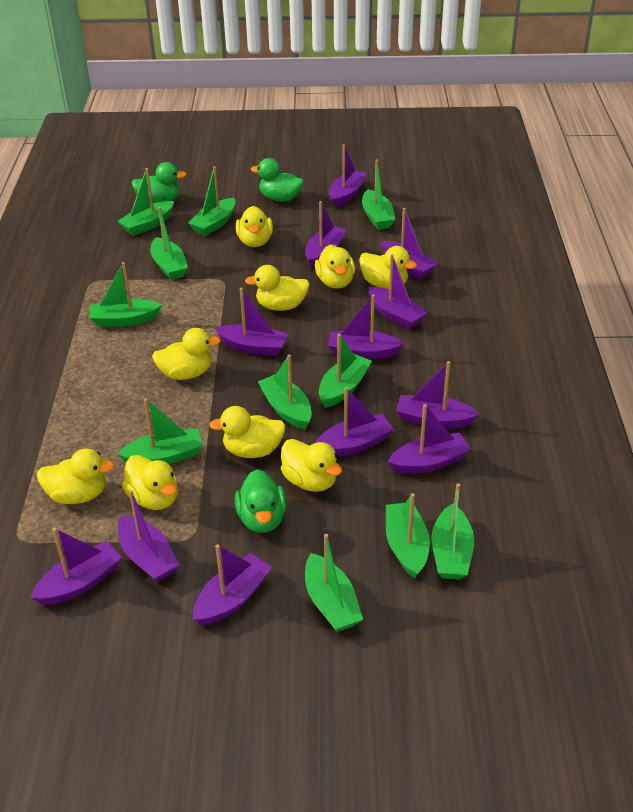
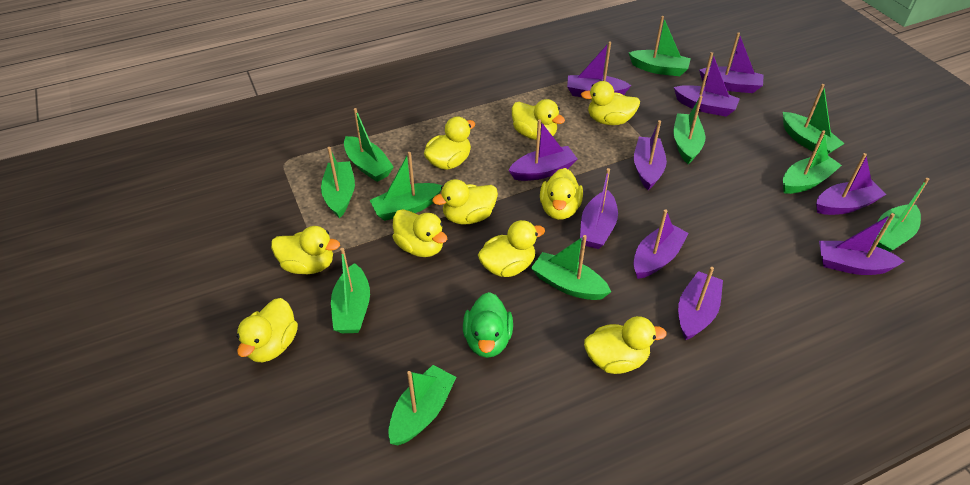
green duck: [132,162,187,203] [235,469,287,533] [251,158,304,202] = 3 -> [463,292,513,358] = 1
purple boat: [31,528,122,605] [118,490,179,582] [193,544,272,626] [215,288,288,356] [305,201,347,268] [315,387,394,457] [328,295,404,360] [329,144,367,207] [368,254,427,329] [381,208,438,279] [388,404,471,474] [397,361,479,429] = 12 -> [508,119,577,181] [567,42,632,97] [580,168,618,249] [634,120,667,190] [634,210,689,279] [674,52,740,117] [678,267,723,340] [699,32,764,93] [816,153,886,215] [819,213,905,275] = 10
yellow duck: [37,449,114,504] [122,455,178,510] [152,328,221,380] [209,406,286,458] [236,206,273,247] [245,265,310,311] [281,439,342,492] [315,245,355,289] [359,246,417,289] = 9 -> [237,298,298,362] [271,226,340,274] [393,209,447,257] [424,117,475,170] [432,179,498,225] [478,220,545,277] [512,99,565,140] [540,168,583,220] [581,81,640,125] [584,316,667,374] = 10

